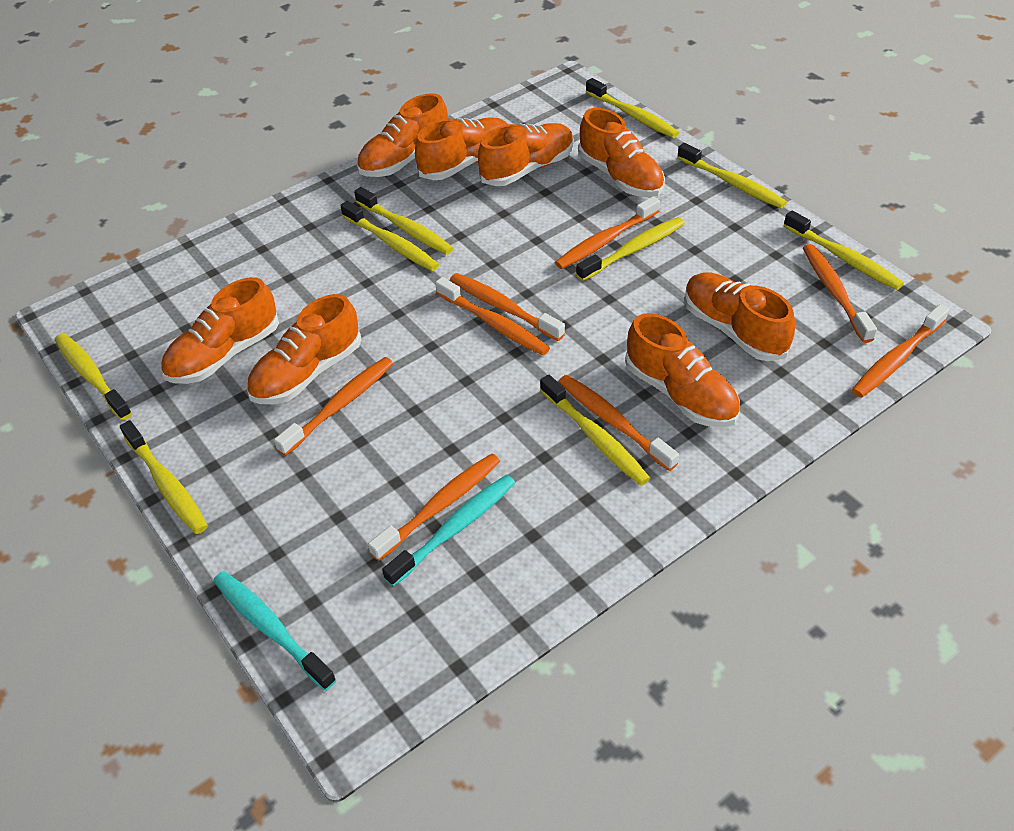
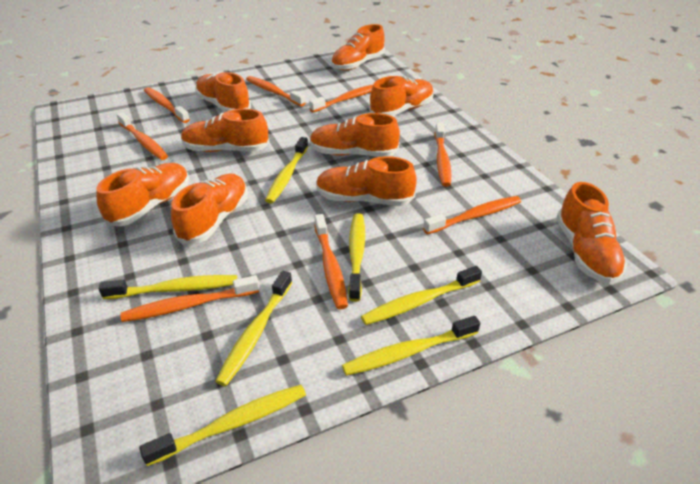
orange shoe: [161,277,279,384] [246,294,362,404] [357,93,448,177] [415,118,508,180] [478,123,574,186] [578,108,665,197] [625,313,740,427] [684,272,795,361] = 8 -> [96,163,189,226] [171,174,248,245] [181,109,270,152] [195,72,251,112] [310,113,400,157] [316,156,417,206] [331,24,385,71] [369,76,434,116] [556,182,627,284] = 9
turquoise toothbrush: [213,571,336,691] [382,475,515,586] = 2 -> none = 0
yellow toothbrush: [55,333,132,420] [120,420,208,534] [341,201,439,271] [354,187,453,255] [540,375,650,486] [576,217,685,281] [586,78,679,138] [677,143,787,208] [784,210,904,290] = 9 -> [99,275,237,299] [139,385,306,466] [215,271,292,386] [265,137,308,203] [342,316,480,376] [348,213,365,302] [361,266,482,325] = 7

